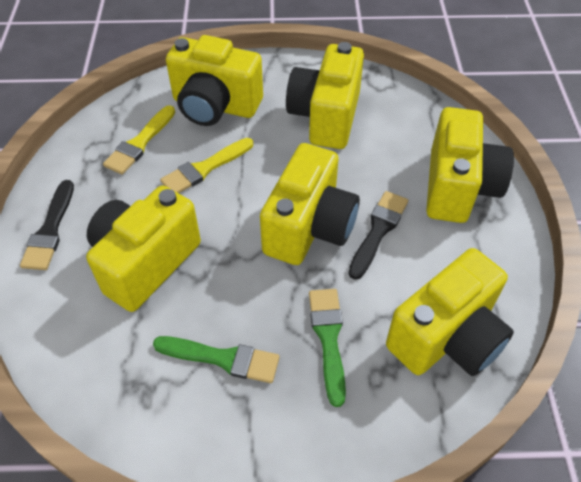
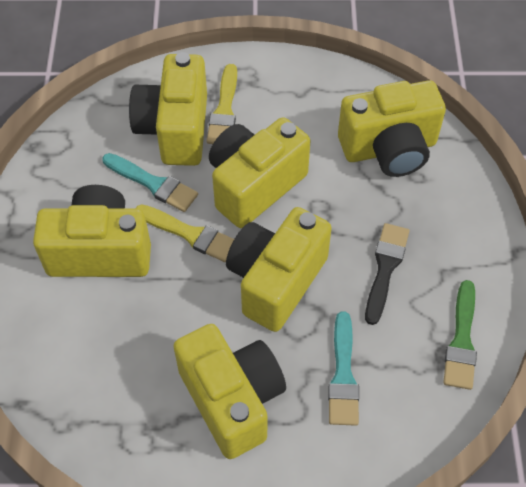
black brush: [20,180,74,270] [349,191,408,280] = 2 -> [365,223,409,325] = 1
green brush: [153,336,280,383] [309,289,346,407] = 2 -> [443,280,477,390] = 1
turquoise brush: none = 0 -> [102,153,198,212] [328,311,359,426] = 2

